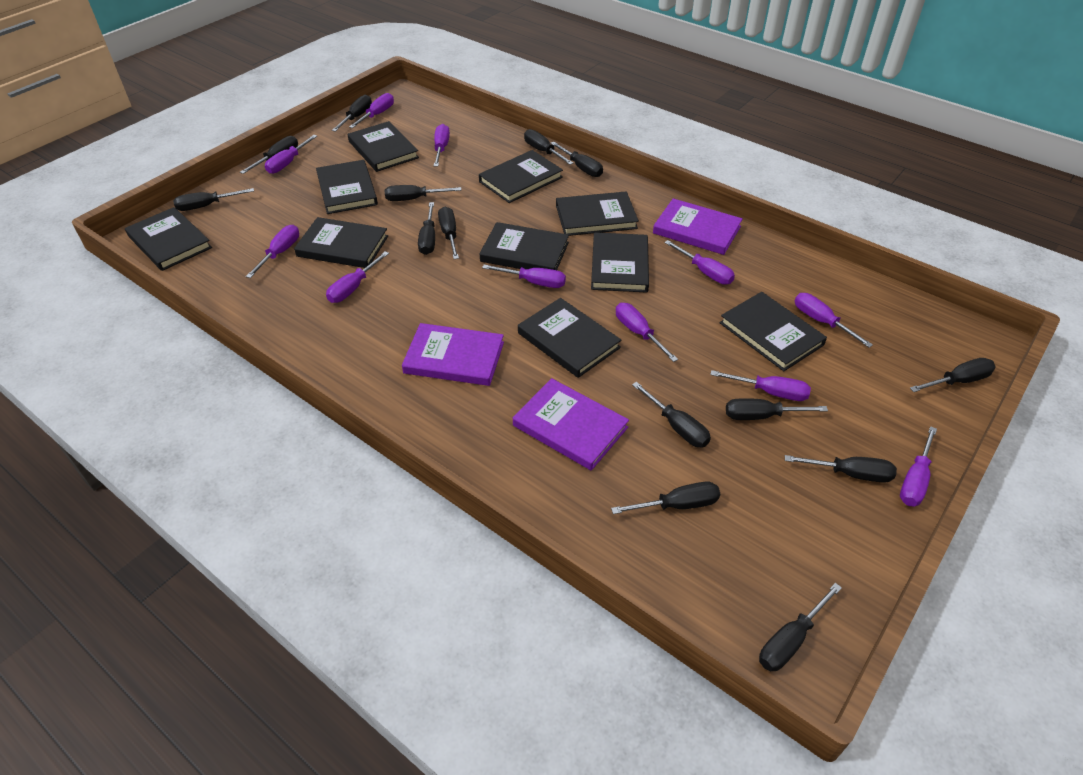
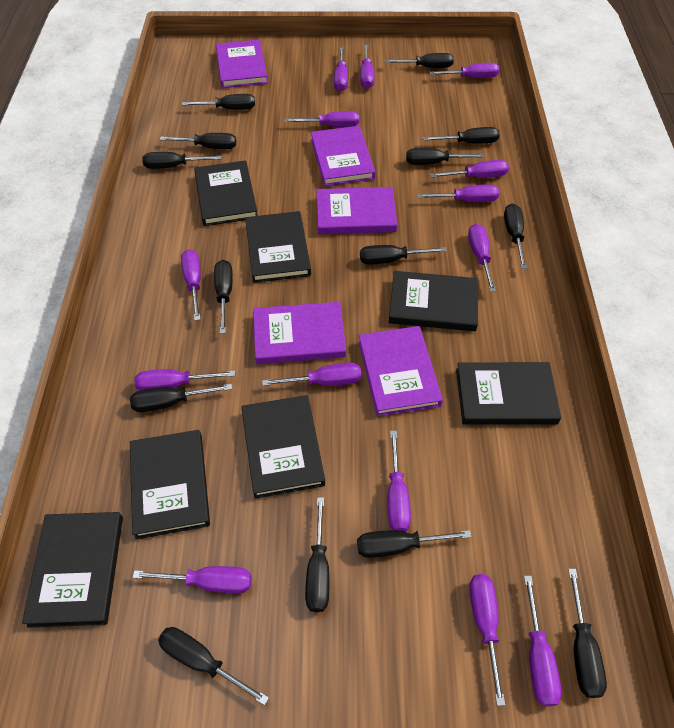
black book: [125,207,212,271] [294,217,388,268] [316,160,378,214] [348,121,419,172] [479,150,563,203] [479,222,569,270] [518,298,621,378] [556,192,639,236] [591,232,649,293] [720,292,827,371] = 10 -> [22,512,123,628] [130,430,210,540] [194,160,258,226] [241,395,325,499] [245,211,311,283] [389,271,478,331] [456,362,561,425] = 7
purple book: [402,323,504,386] [513,378,629,470] [653,198,743,255] = 3 -> [216,40,268,88] [253,302,346,364] [311,126,375,186] [316,187,397,234] [358,326,443,417] = 5
purple screwdriver: [246,225,299,278] [265,135,317,174] [326,251,389,303] [349,93,394,128] [434,124,450,166] [482,265,566,288] [616,303,678,362] [664,240,735,284] [710,370,811,401] [795,293,873,348] [900,426,937,506] = 11 -> [133,566,251,593] [134,369,235,391] [181,249,201,321] [262,363,361,386] [285,111,359,127] [334,47,348,91] [360,44,374,89] [387,431,411,532] [417,184,499,202] [429,63,499,78] [430,160,509,178] [468,224,496,292] [469,574,505,706] [524,576,562,706] = 14

